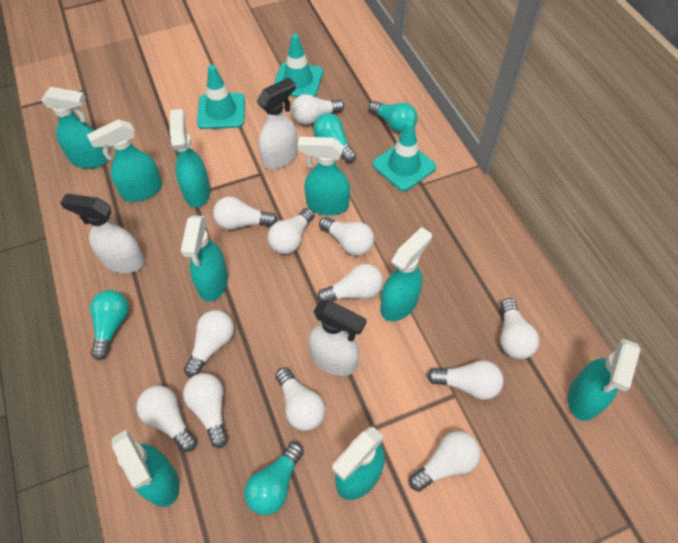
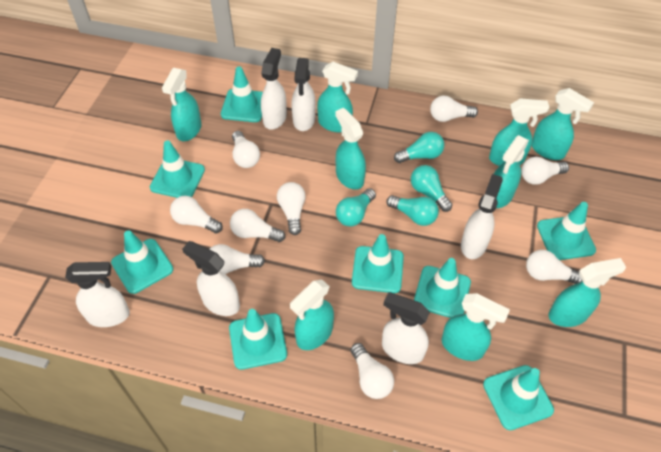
turquoise traffic cone: [197,65,245,129] [274,34,323,97] [372,121,436,191] = 3 -> [111,230,173,294] [150,141,205,198] [221,67,263,122] [229,309,287,370] [352,234,404,293] [414,258,471,318] [483,365,554,430] [537,202,596,260] = 8
white light bulb: [137,386,197,452] [183,373,228,448] [184,310,234,377] [213,196,277,230] [268,208,315,254] [275,367,325,431] [291,94,344,125] [317,264,383,301] [319,217,374,256] [409,431,480,492] [427,360,504,400] [500,298,539,359] = 12 -> [170,196,223,234] [209,244,265,274] [230,209,285,242] [232,131,260,168] [277,182,306,235] [350,343,394,399] [430,96,478,122] [521,157,569,185] [526,250,582,284] = 9
white spray bottle: [60,194,145,273] [257,77,298,169] [309,300,367,376] = 3 -> [65,262,130,327] [182,241,240,316] [261,48,287,130] [291,58,316,131] [382,292,430,364] [461,174,503,259] = 6

